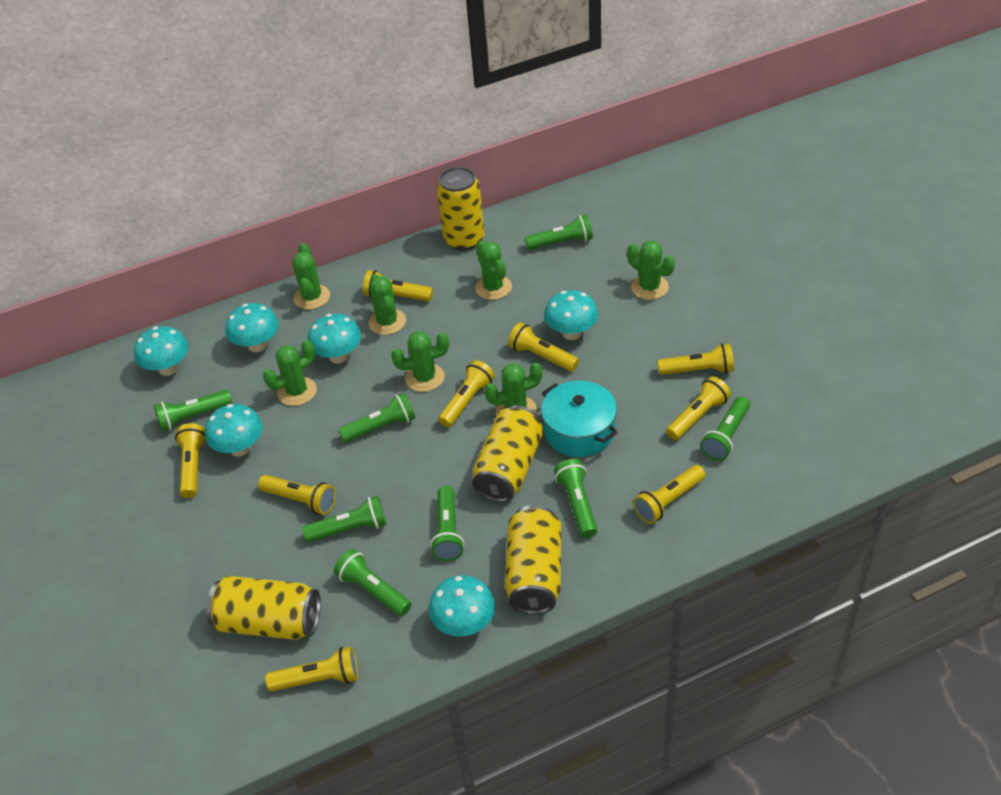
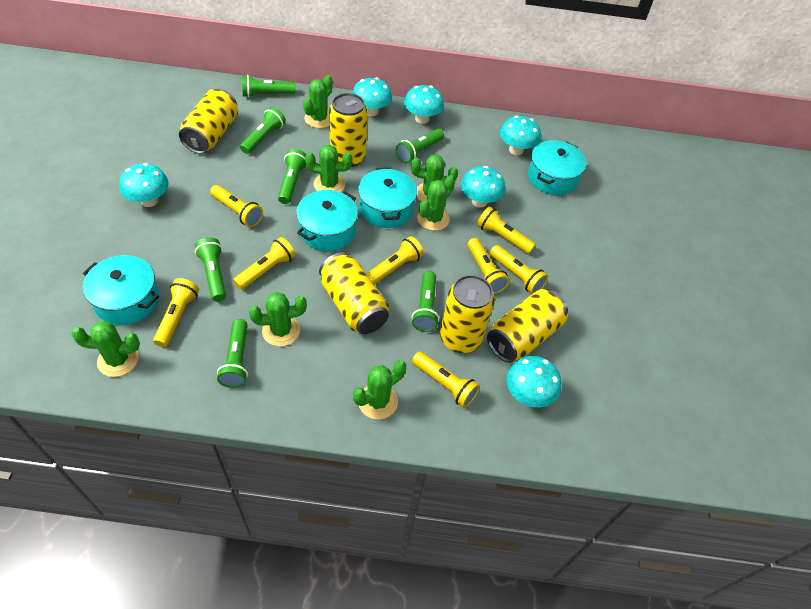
green flashlight: [154,390,232,432] [302,496,387,542] [334,549,412,616] [338,393,415,443] [430,486,464,561] [525,215,593,250] [554,459,597,538] [700,396,750,461] = 8 -> [195,237,226,302] [217,319,248,388] [240,107,286,154] [242,75,295,97] [278,149,307,204] [396,129,444,163] [412,271,439,332] = 7
turquoise pot: [541,381,618,457] = 1 -> [83,255,160,325] [296,190,358,251] [358,168,417,228] [528,140,586,195] = 4
yellow can: [207,576,321,640] [437,167,485,251] [472,405,544,502] [505,505,562,615] = 4 -> [179,89,238,154] [319,252,389,334] [329,93,367,167] [440,275,495,353] [487,289,568,363] = 5
yellow flashlight: [175,423,206,498] [258,475,336,515] [265,646,358,692] [363,270,433,302] [438,360,495,428] [508,322,579,371] [633,465,706,524] [657,343,734,375] [666,376,731,440] = 9 -> [153,278,199,347] [210,185,263,227] [233,237,296,290] [367,236,424,285] [412,351,480,408] [467,238,510,294] [477,206,536,254] [490,245,548,294] = 8

